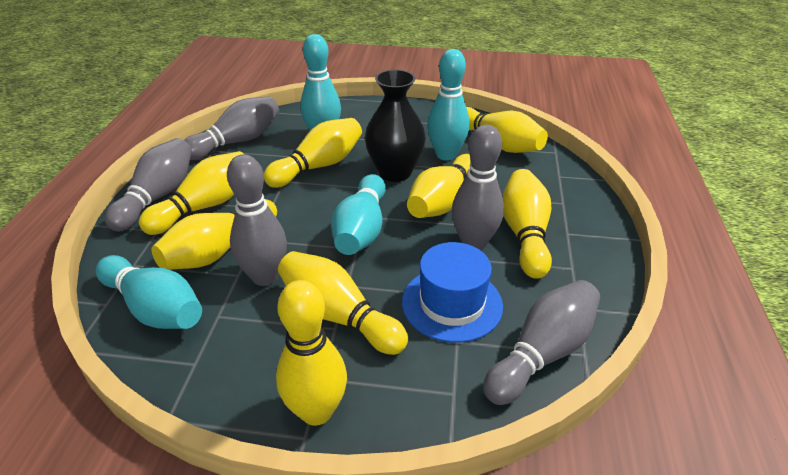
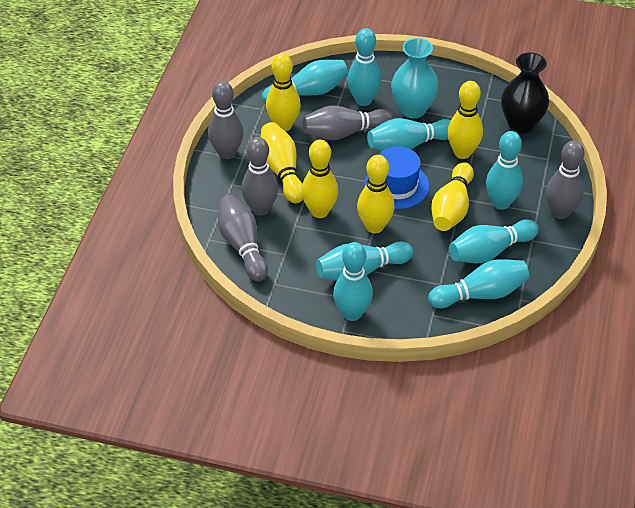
turquoise bowling pin: [96,255,202,329] [300,34,341,131] [331,174,386,255] [427,49,470,161] = 4 -> [262,60,348,104] [316,242,413,281] [333,242,373,321] [347,28,382,106] [367,118,450,151] [428,259,529,308] [449,219,539,263] [486,131,523,210] = 8
turquoise vase: none = 0 -> [391,38,439,118] = 1
yellow bowling pin: [139,151,244,235] [152,199,277,270] [264,118,362,188] [276,280,347,426] [278,251,408,355] [407,154,471,218] [466,107,548,153] [502,169,552,279] = 8 -> [261,122,303,203] [266,54,301,131] [301,140,338,218] [357,155,395,233] [431,162,474,231] [447,81,483,159] = 6

